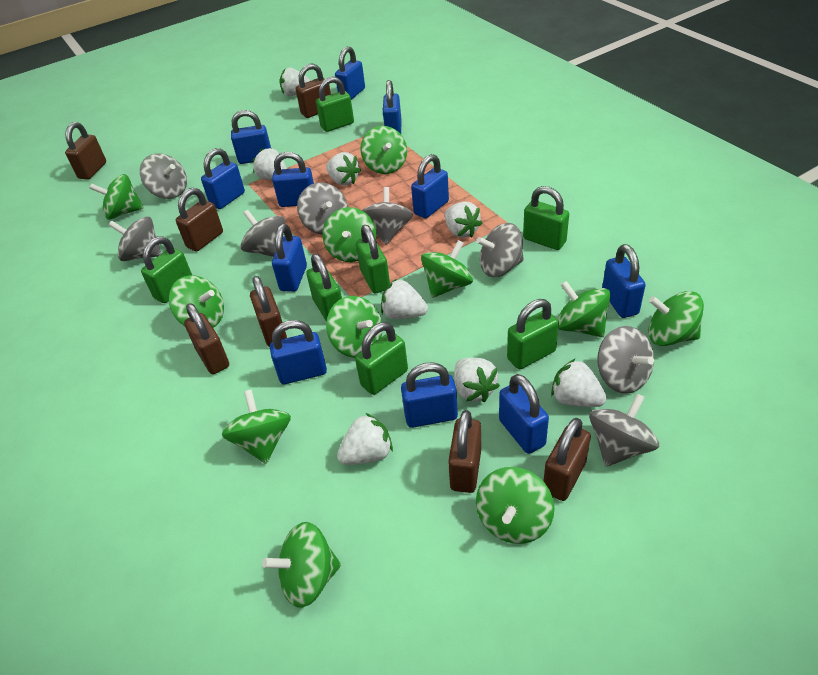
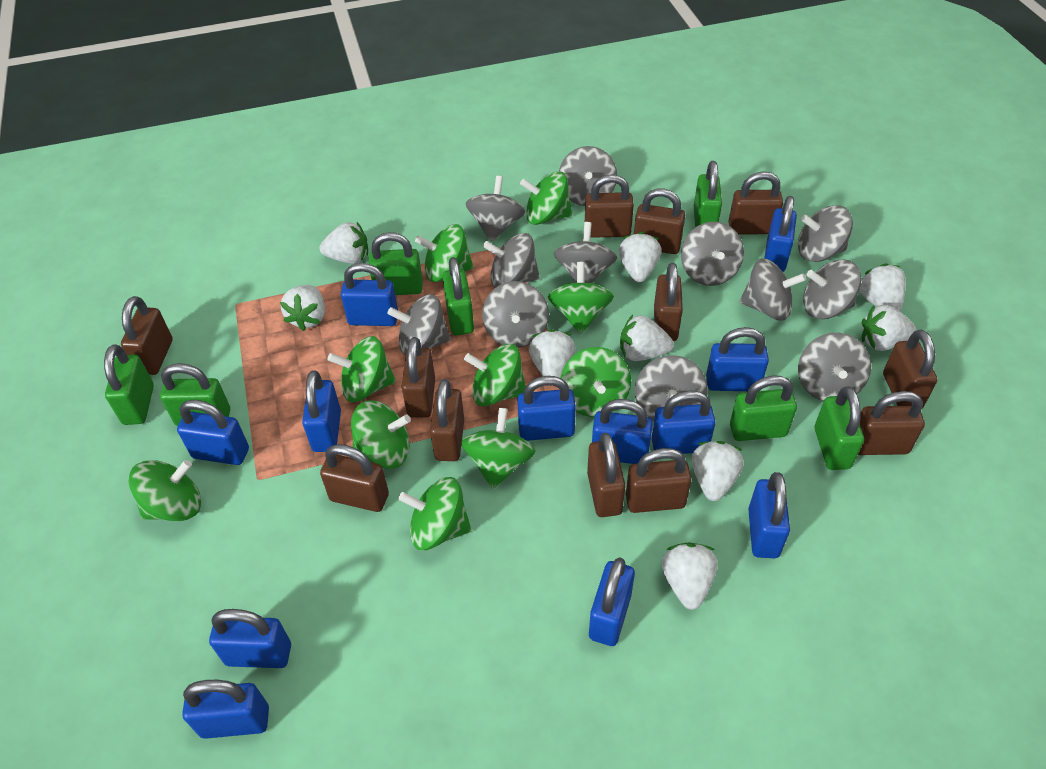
blue padlock: [201,148,245,209] [231,110,271,164] [270,320,327,384] [272,152,314,207] [272,224,307,292] [335,46,365,100] [383,80,402,134] [401,362,458,428] [411,154,449,218] [499,374,549,454] [602,244,646,318] = 11 -> [177,400,249,465] [182,680,269,739] [209,609,291,668] [302,370,341,452] [341,263,398,326] [517,376,576,441] [589,557,635,646] [592,399,653,464] [651,391,716,454] [706,327,769,391] [748,472,790,558] [764,196,797,272] = 12
brown padlock: [65,122,106,180] [176,188,223,252] [184,303,229,374] [250,276,287,347] [296,63,331,118] [448,410,481,493] [543,418,591,501] = 7 -> [121,296,173,375] [320,444,389,512] [401,337,435,418] [430,379,464,461] [585,174,634,238] [587,433,626,517] [626,448,692,513] [634,189,685,254] [654,263,683,341] [728,171,783,235] [858,391,925,455] [883,330,938,409] = 12
green spinning top: [89,174,144,220] [169,275,224,328] [222,389,291,464] [262,522,341,608] [322,207,376,262] [326,296,382,358] [361,126,407,174] [421,240,473,298] [476,467,554,544] [557,281,611,337] [648,291,704,346] = 11 -> [129,460,201,521] [328,336,396,402] [351,400,411,469] [399,477,471,550] [415,224,473,282] [461,407,535,489] [464,344,526,406] [520,172,572,225] [548,262,614,334] [561,347,631,417] = 10
grey spinning top: [109,217,162,261] [140,153,187,199] [240,210,285,257] [297,183,348,234] [362,187,413,244] [476,223,524,277] [589,393,659,467] [597,326,654,394] = 8 -> [388,294,451,356] [465,176,525,242] [482,281,549,348] [483,233,540,288] [554,222,617,283] [559,146,617,206] [635,355,708,422] [681,222,744,286] [740,258,806,321] [798,205,853,262] [798,333,871,401] [803,259,861,319] = 12
white strawberry: [253,148,287,180] [280,68,311,96] [326,152,361,186] [337,413,393,465] [381,279,428,319] [445,202,483,238] [454,358,500,402] [551,358,607,407] = 8 -> [280,285,325,331] [320,222,368,264] [529,329,575,378] [619,232,661,282] [620,315,674,361] [662,543,718,610] [691,441,744,501] [860,263,906,311] [862,305,917,351] = 9

